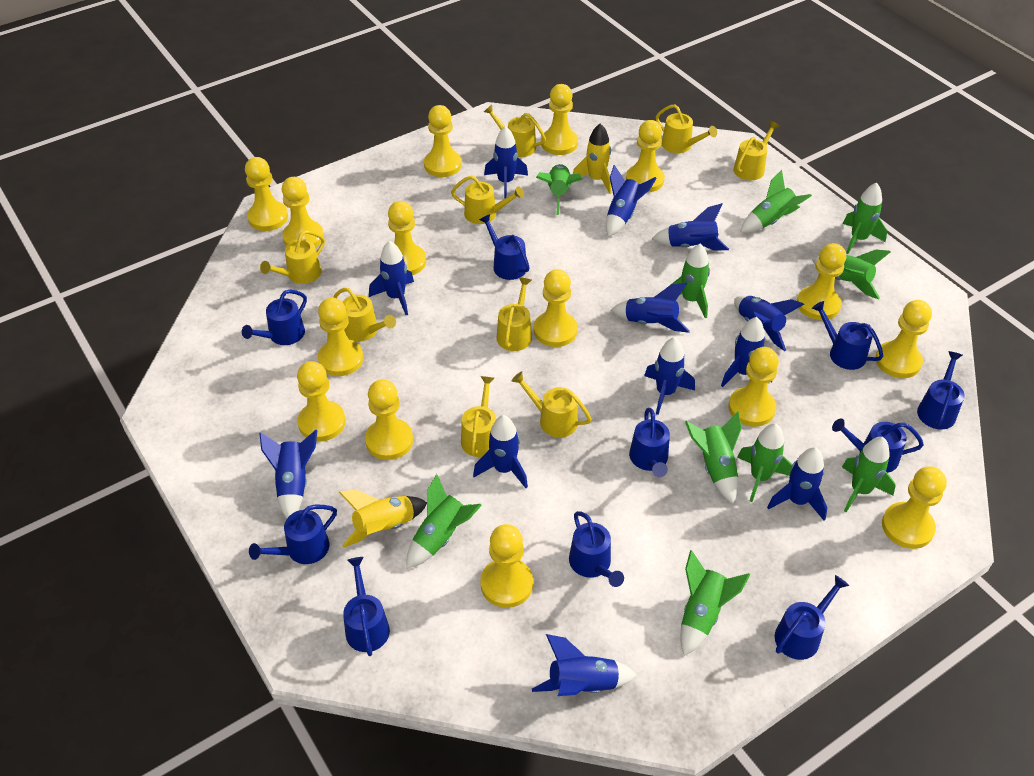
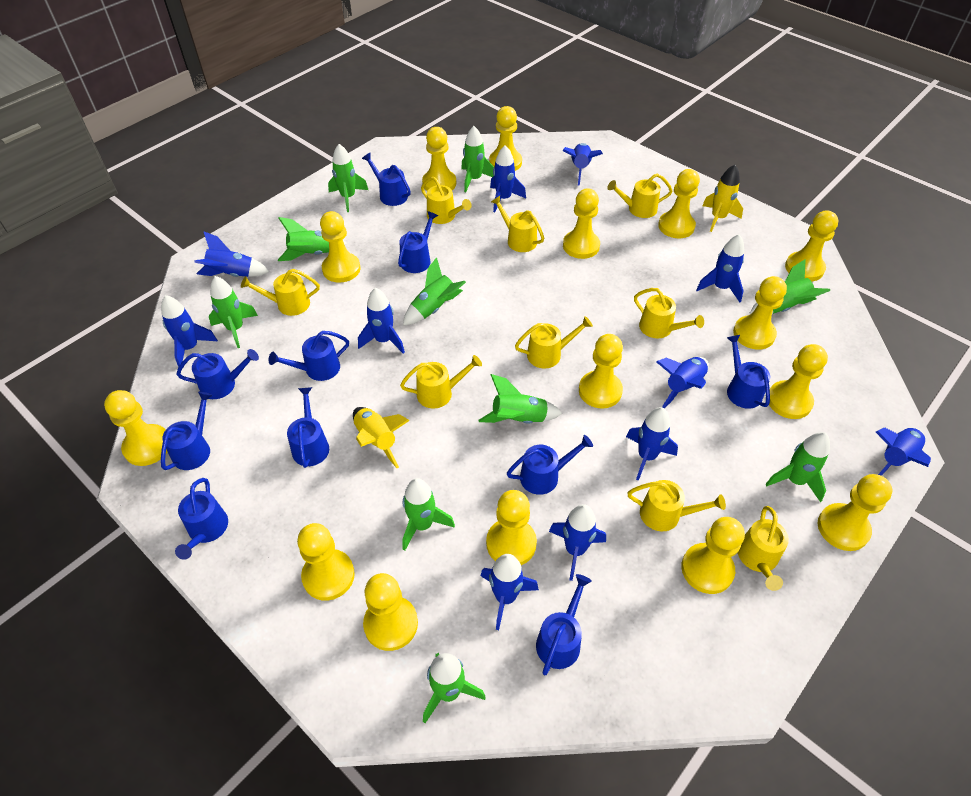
blue rocket: [259,430,318,518] [369,241,414,315] [473,415,528,488] [484,126,528,199] [532,634,637,696] [606,165,657,237] [611,283,690,333] [644,337,695,415] [652,203,729,251] [721,317,772,387] [734,295,804,351] [767,447,827,521] = 12 -> [161,295,218,367] [194,231,269,277] [358,288,405,354] [480,554,539,630] [490,145,526,212] [549,504,606,581] [562,143,603,186] [626,407,678,481] [657,357,709,408] [696,234,744,303] [876,428,931,476] = 11

